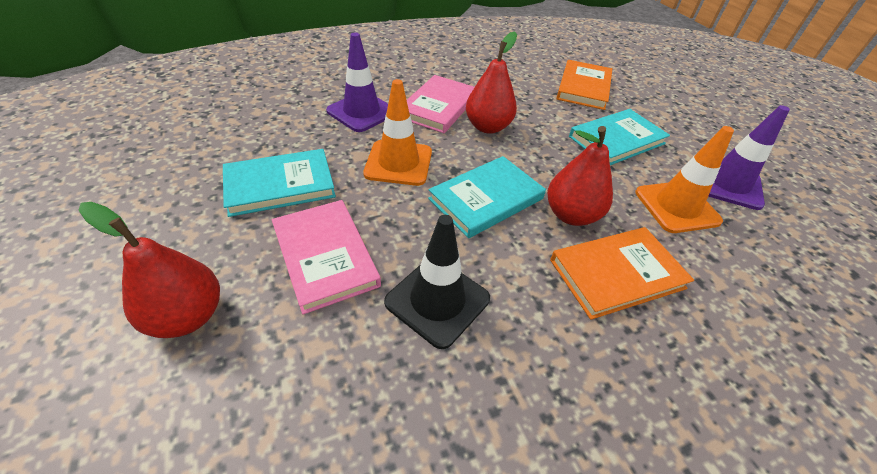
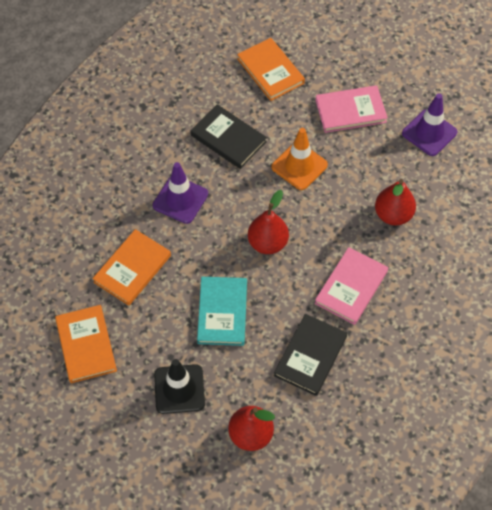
black book: none = 0 -> [190,104,267,169] [274,314,347,396] = 2
orange book: [550,227,694,320] [556,60,612,110] = 2 -> [55,305,117,383] [92,229,171,306] [237,38,305,101] = 3
orange traffic cone: [363,79,432,186] [635,126,734,233] = 2 -> [271,128,328,190] = 1
turquoise book: [223,149,336,217] [428,156,546,238] [569,109,670,165] = 3 -> [197,277,247,346] = 1

